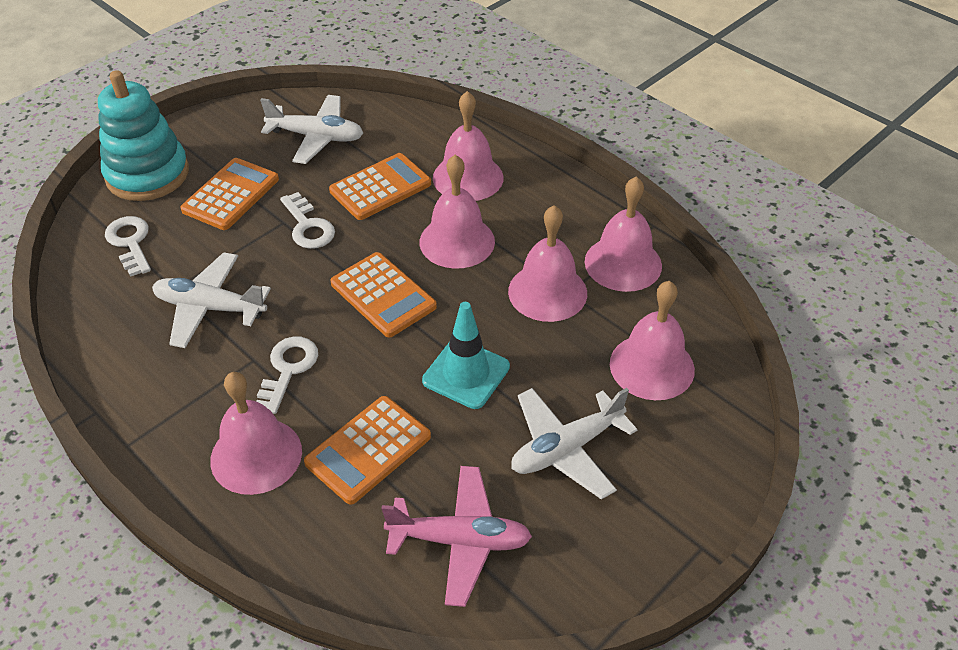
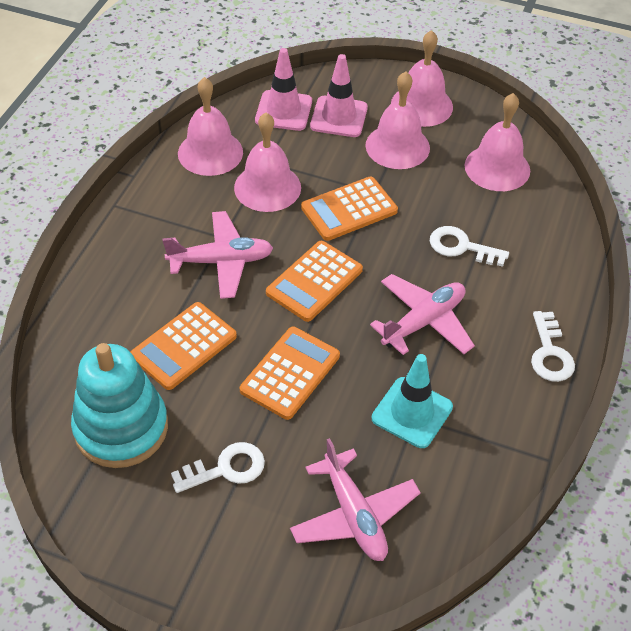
pink bell: [210,372,302,495] [419,155,495,269] [433,91,504,201] [508,205,587,322] [585,176,662,292] [610,281,695,400] = 6 -> [178,77,243,176] [234,113,301,212] [365,71,430,169] [391,30,453,127] [465,93,530,191] = 5
pink plane: [381,466,532,607] = 1 -> [162,211,273,299] [290,438,421,561] [370,274,475,355] = 3
pink traffic cone: none = 0 -> [255,48,312,131] [310,54,368,137] = 2
white plane: [152,252,271,348] [260,95,363,164] [511,388,638,499] = 3 -> none = 0

